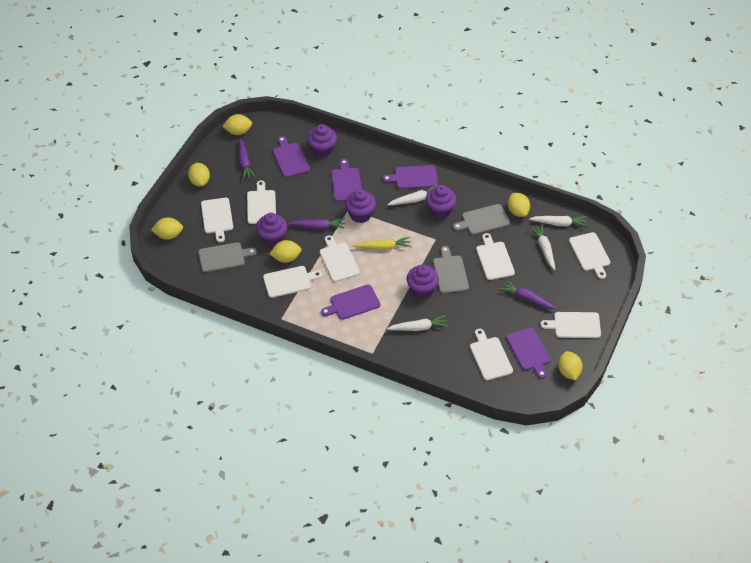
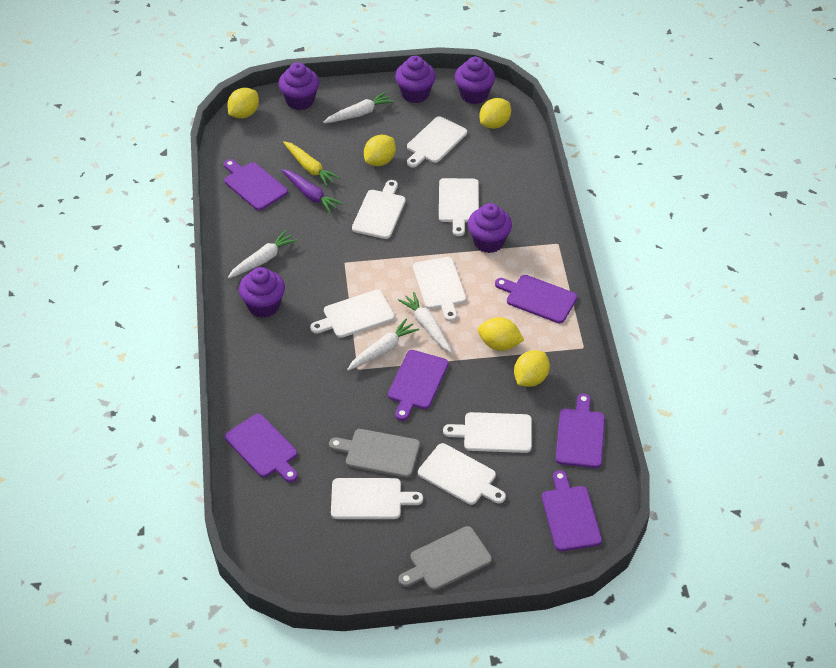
grey cutting board: [198,242,257,272] [433,246,469,293] [453,204,510,235] = 3 -> [329,429,420,478] [398,526,492,590] = 2
purple carrot: [239,138,256,180] [287,218,345,229] [499,280,556,309] = 3 -> [281,169,343,214] = 1
purple cutting board: [273,136,310,178] [321,284,380,320] [331,159,362,202] [383,165,438,189] [506,327,551,379] = 5 -> [224,159,288,211] [225,414,298,482] [388,350,449,421] [495,275,578,323] [542,470,602,551] [556,393,605,468] = 6
yellow lemon: [151,217,183,240] [188,163,210,187] [222,114,252,135] [270,240,301,263] [508,193,530,217] [558,351,583,380] = 6 -> [227,88,259,119] [364,135,396,166] [478,317,524,351] [480,98,511,129] [514,350,550,387] = 5

